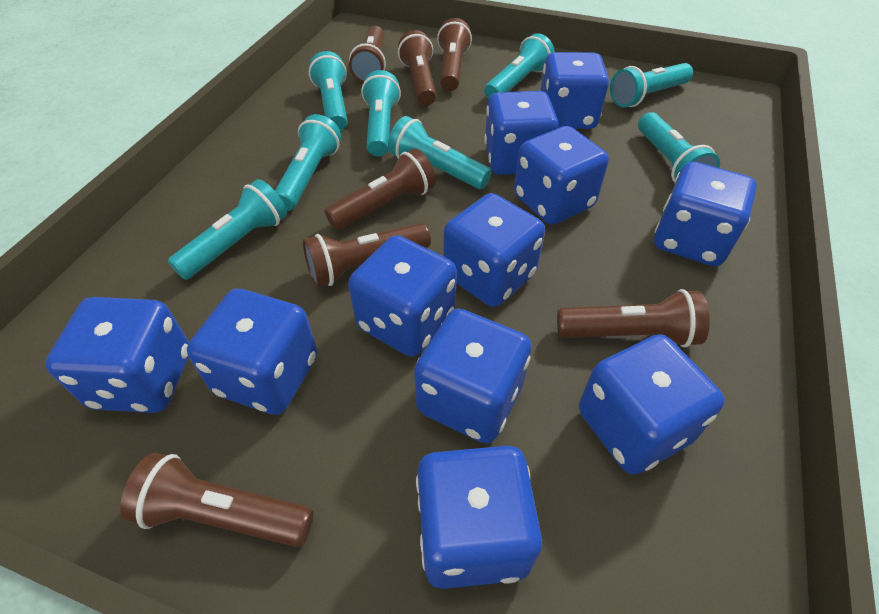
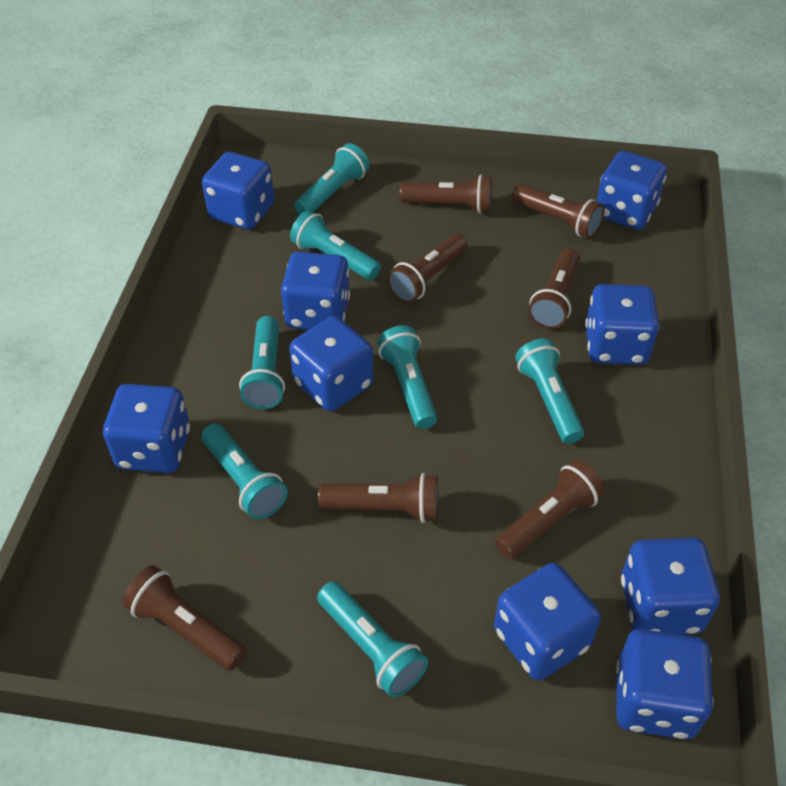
blue dice: [45,297,189,413] [187,289,318,415] [348,235,457,357] [414,309,531,443] [416,446,542,589] [444,193,545,307] [484,91,558,175] [514,126,609,225] [541,52,609,129] [579,334,725,475] [654,162,757,266] = 11 -> [103,384,190,473] [202,152,274,230] [281,252,350,330] [290,316,373,411] [494,563,601,681] [585,284,660,365] [596,151,667,230] [616,629,713,739] [621,538,720,635] = 9
turquoise flashlight: [168,179,287,280] [275,114,341,211] [309,51,348,131] [361,70,401,156] [388,116,492,189] [484,33,555,99] [610,63,693,108] [638,112,720,182] = 8 -> [201,423,288,519] [239,316,285,409] [290,210,381,280] [294,143,370,215] [317,581,428,698] [377,325,437,429] [515,339,584,444] = 7

